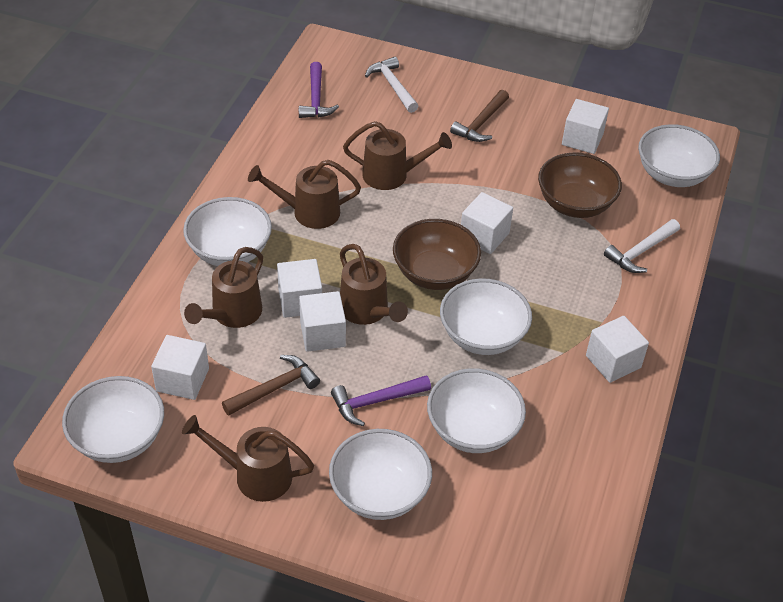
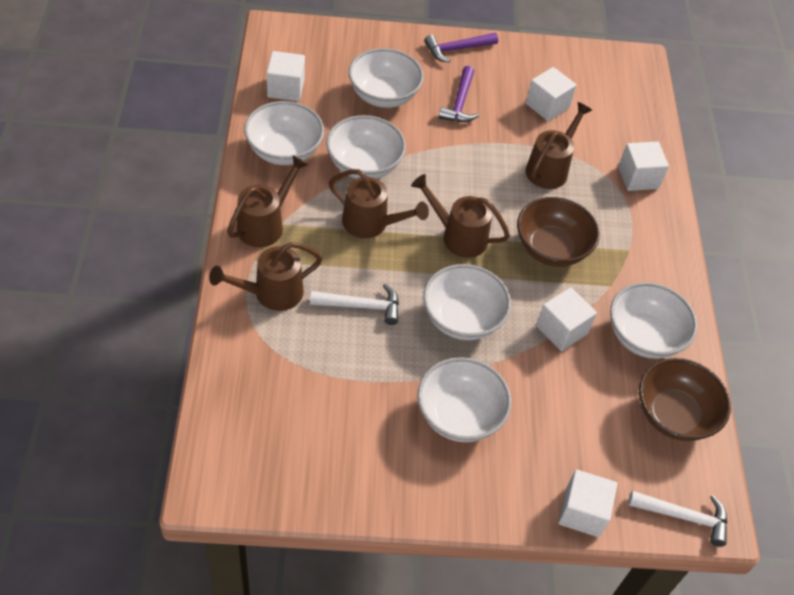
brown hammer: [222,355,320,416] [450,90,509,142] = 2 -> none = 0
white cube: [151,335,209,400] [277,259,322,318] [299,291,346,352] [461,192,513,254] [562,99,609,154] [586,316,649,383] = 6 -> [267,51,305,101] [526,67,577,121] [536,287,597,351] [558,469,617,537] [618,141,669,191] = 5

